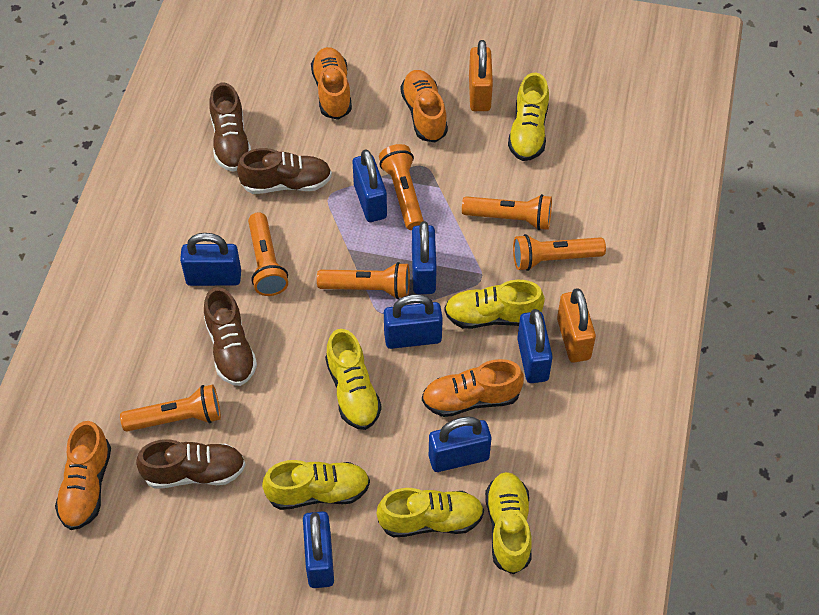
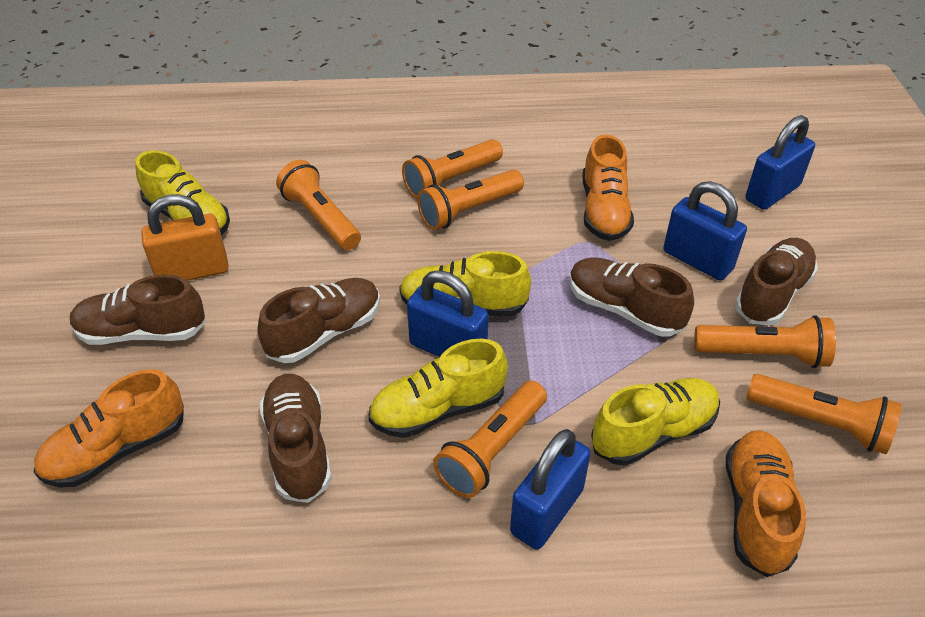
blue padlock: [180,233,241,286] [303,511,334,588] [353,149,387,222] [384,294,443,349] [412,221,437,294] [429,416,491,472] [517,309,553,383] = 7 -> [407,270,489,357] [510,429,591,550] [663,181,747,281] [746,115,815,210] = 4
brown shoe: [136,439,246,489] [204,287,257,386] [209,83,251,172] [237,148,332,194] = 4 -> [70,275,206,345] [257,278,380,363] [259,374,332,503] [569,257,694,336] [735,238,818,326] = 5
orange padlock: [469,40,493,111] [557,289,596,363] = 2 -> [141,194,229,281] = 1
orange shoe: [55,421,111,530] [311,47,352,120] [400,70,448,143] [422,359,524,417] = 4 -> [34,369,184,488] [583,135,634,241] [726,430,806,577] = 3
yellow shoe: [262,460,370,510] [325,329,382,430] [377,488,484,537] [444,280,545,329] [485,472,532,574] [508,73,549,161] = 6 -> [135,150,230,236] [368,339,508,438] [399,251,531,316] [591,378,720,466] = 4

